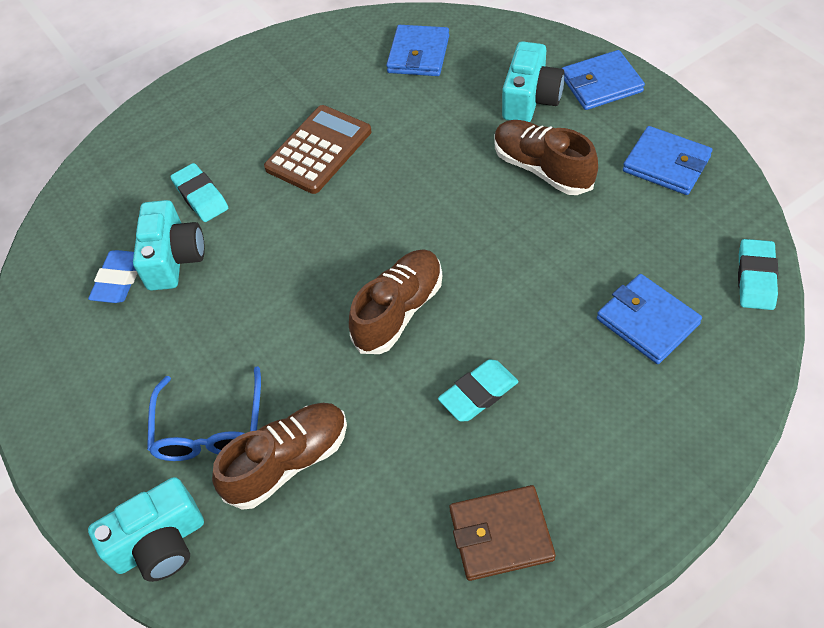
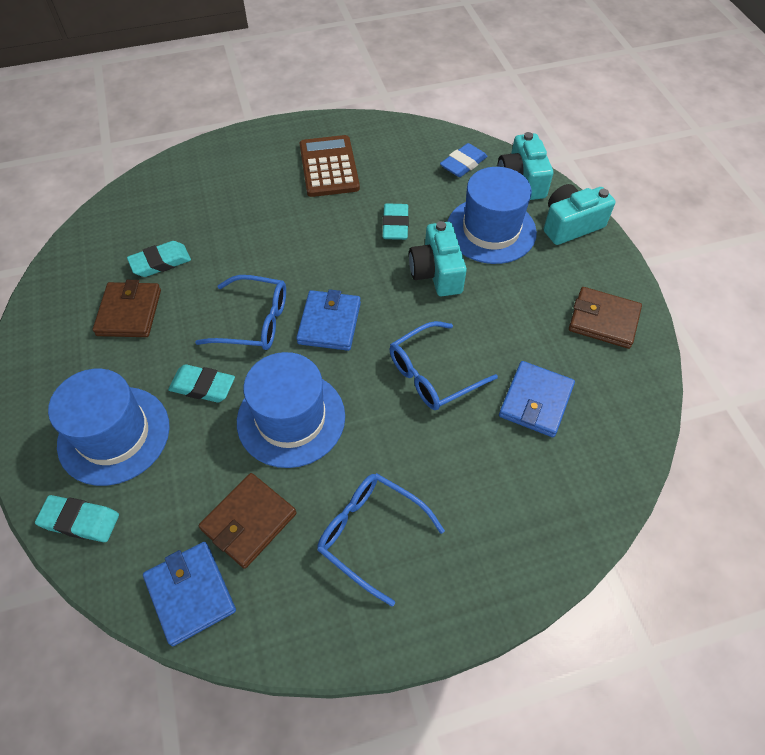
blue glasses: [147,366,261,461] = 1 -> [195,275,286,350] [317,473,445,607] [389,321,498,410] = 3
blue hat: none = 0 -> [48,368,170,486] [237,352,345,468] [447,167,537,264] = 3
blue wallet: [386,25,449,76] [562,50,645,110] [597,274,702,364] [623,126,713,195] = 4 -> [143,542,236,646] [296,289,361,351] [499,361,575,437] = 3
brown shoe: [212,403,347,510] [349,249,442,354] [495,120,598,195] = 3 -> none = 0
brown wallet: [449,485,556,581] = 1 -> [93,280,161,337] [199,473,296,569] [569,287,642,349] = 3
turquoise eraser: [170,163,228,222] [438,360,518,421] [738,239,778,310] = 3 -> [35,495,119,542] [127,241,191,277] [168,364,235,402] [382,203,409,240] = 4

